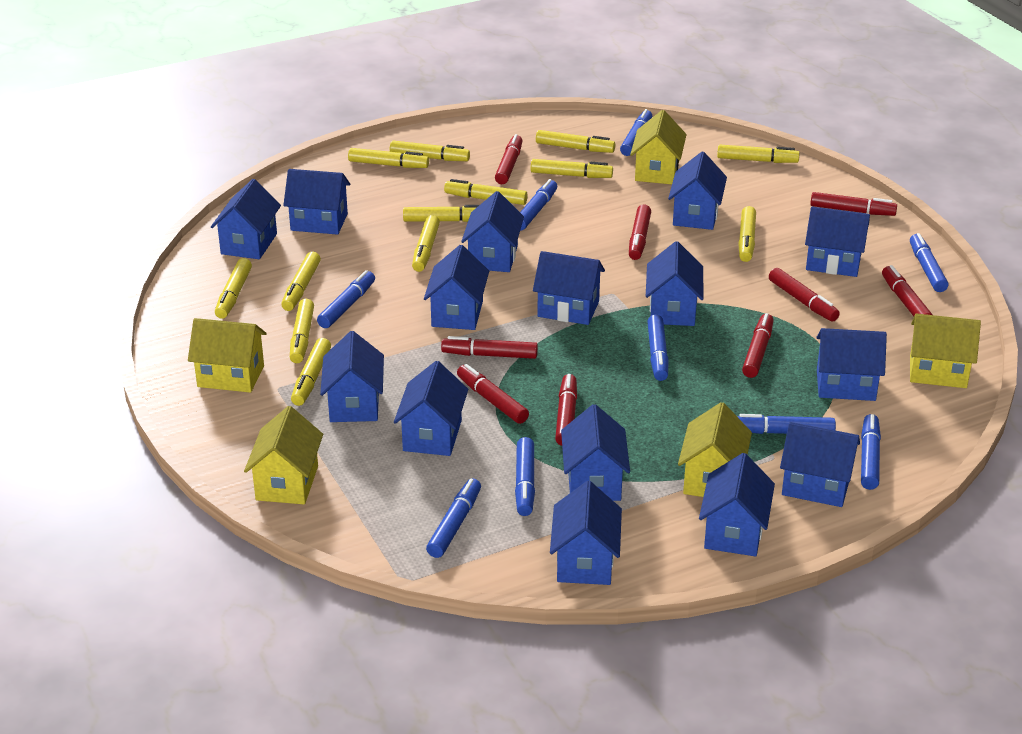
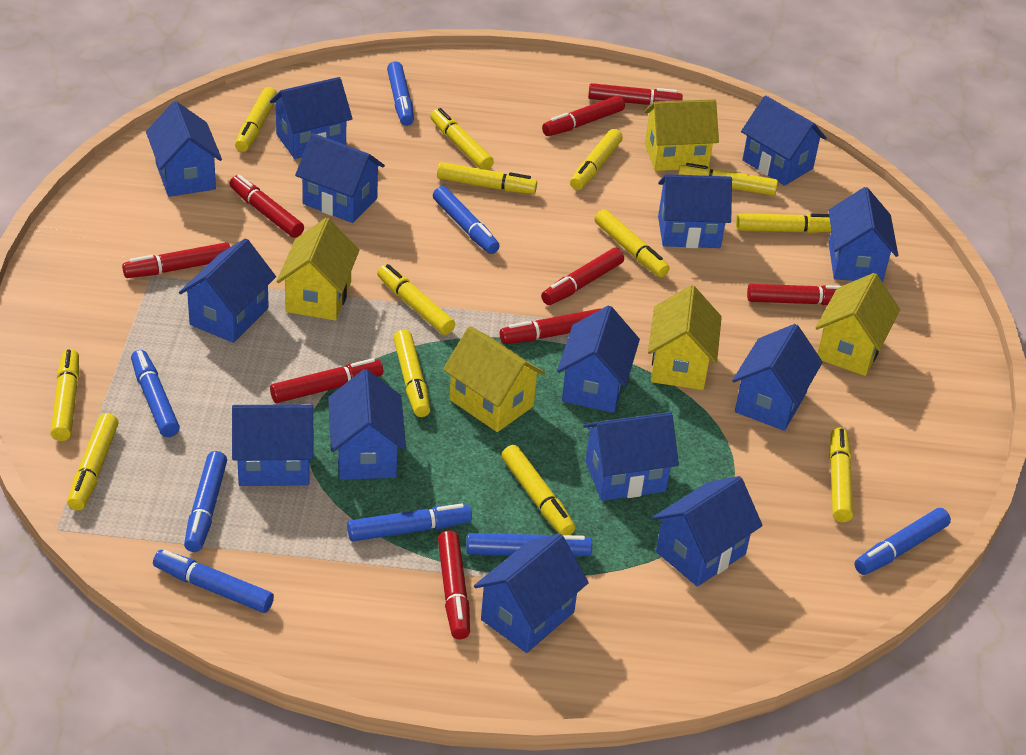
blue house: [211,179,281,259] [283,169,350,235] [320,331,384,422] [394,361,468,456] [424,245,489,330] [461,191,524,272] [533,251,605,325] [550,481,622,585] [561,404,630,501] [646,241,703,326] [668,152,727,230] [699,453,775,556] [780,422,860,507] [805,207,870,277] [816,328,887,401] = 15 -> [146,101,222,197] [179,238,276,343] [232,404,314,486] [270,77,353,159] [295,133,385,223] [328,369,406,480] [474,534,589,653] [557,305,640,413] [583,412,679,501] [652,476,763,587] [658,174,732,248] [732,324,823,431] [741,95,827,186] [828,187,898,282] = 14
blue marker: [317,270,375,328] [426,479,481,558] [515,437,535,516] [520,179,557,230] [620,109,652,156] [647,314,669,381] [737,414,836,434] [861,414,881,490] [910,233,948,292] = 9 -> [131,350,180,437] [153,550,274,613] [184,451,227,552] [347,503,472,541] [387,61,414,126] [433,186,500,254] [466,533,592,557] [855,508,951,575] = 8

